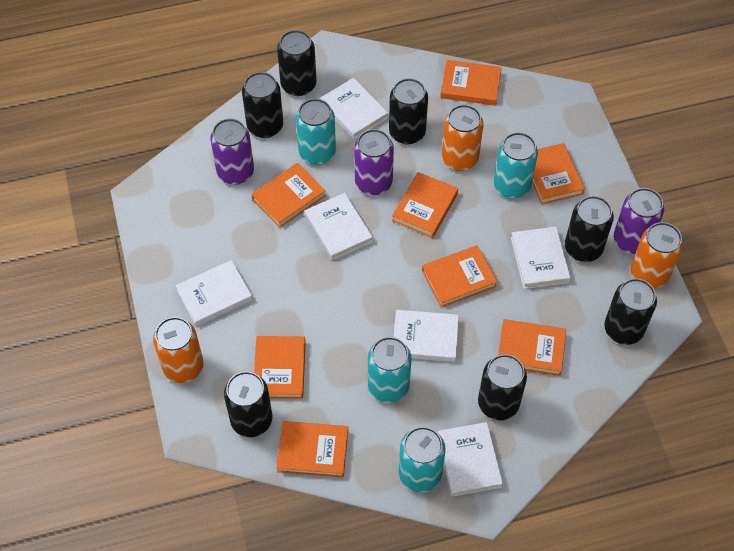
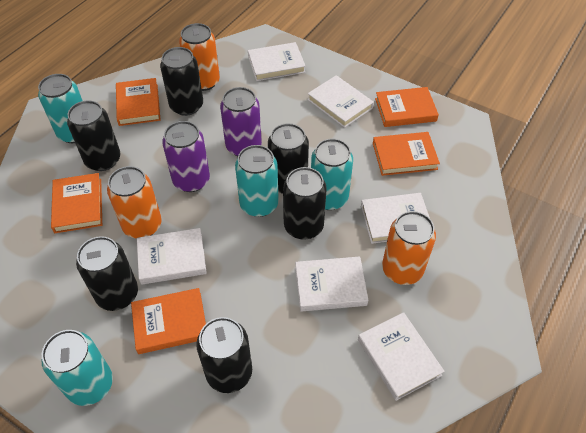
black can: [224,371,272,437] [242,72,283,138] [277,30,317,96] [389,78,428,145] [478,354,527,420] [565,196,614,262] [604,278,657,345] = 7 -> [67,100,120,171] [76,236,138,311] [160,47,203,116] [196,317,252,393] [268,123,309,194] [283,167,327,240] = 6
orange book: [251,163,326,228] [254,336,306,399] [276,421,348,478] [392,172,458,238] [422,245,497,308] [440,60,502,106] [498,319,566,376] [532,143,585,205] = 8 -> [51,173,102,233] [116,78,161,126] [131,288,206,354] [373,132,440,176] [375,87,439,127] = 5
purple can: [210,119,254,185] [354,129,394,195] [614,188,664,254] = 3 -> [162,121,210,192] [220,87,262,156] = 2

